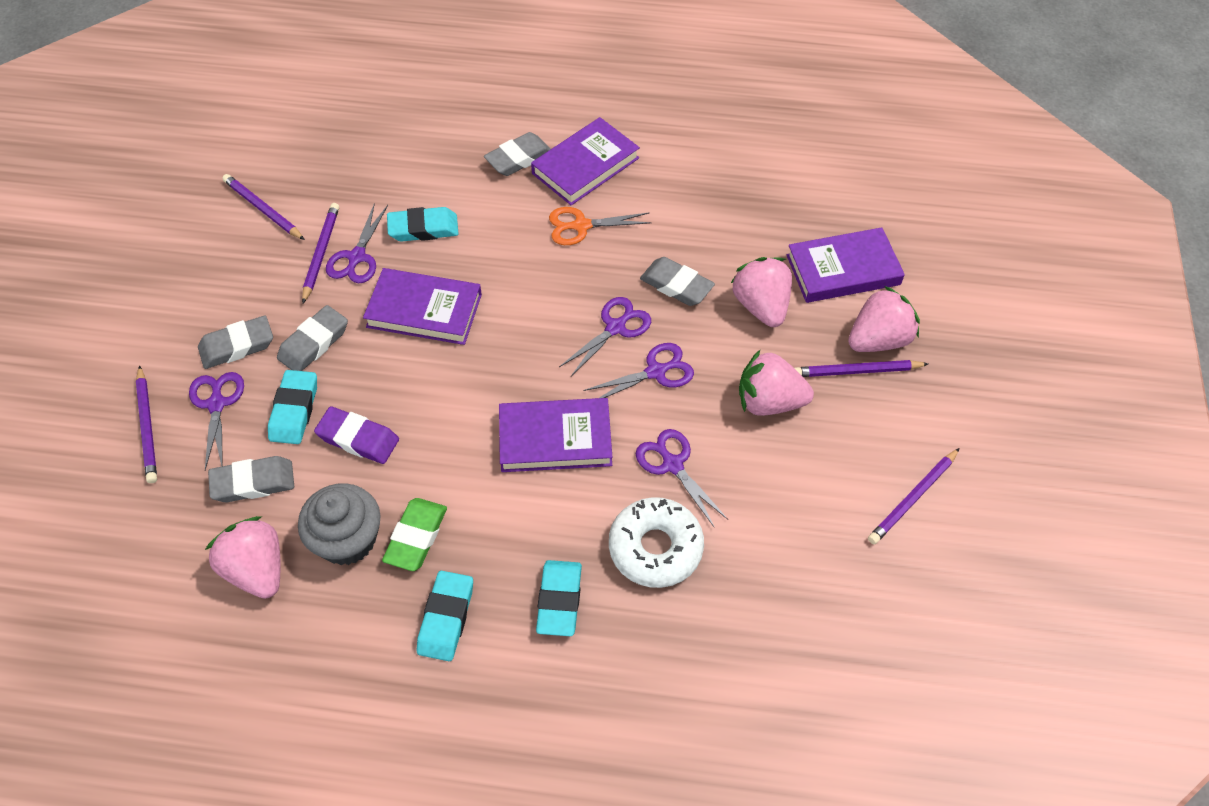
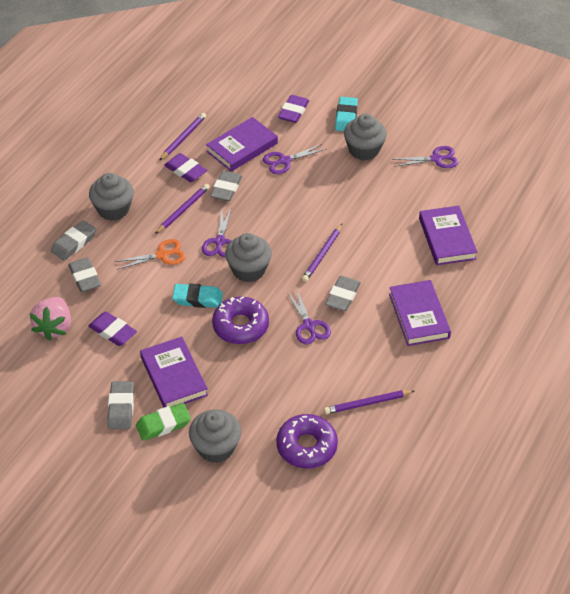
grey cupcake: [298,483,381,565] = 1 -> [89,173,134,221] [189,409,241,463] [225,233,272,282] [344,114,387,160] = 4
pink strawberry: [205,516,281,599] [731,257,792,327] [739,350,814,416] [848,286,920,352] = 4 -> [29,297,71,341] = 1
purple donut: none = 0 -> [212,296,269,344] [276,414,338,469] = 2
purple eraser: [314,407,399,464] = 1 -> [88,312,137,346] [164,153,207,182] [278,95,309,123] = 3
purple pencil: [136,365,157,483] [222,174,305,240] [302,203,339,303] [795,360,928,377] [868,448,960,544] = 5 -> [155,184,210,234] [159,113,206,161] [302,224,342,282] [324,390,414,414] = 4
purple scissors: [189,372,244,470] [326,203,388,283] [559,297,651,376] [583,343,694,398] [636,429,728,528] = 5 -> [202,207,232,258] [263,144,327,174] [287,288,331,344] [392,146,458,168] = 4
turquoise eraser: [268,370,317,444] [387,207,459,242] [417,571,473,661] [536,560,582,636] = 4 -> [172,283,223,308] [335,97,358,131] = 2
white donut: [609,497,704,588] = 1 -> none = 0

